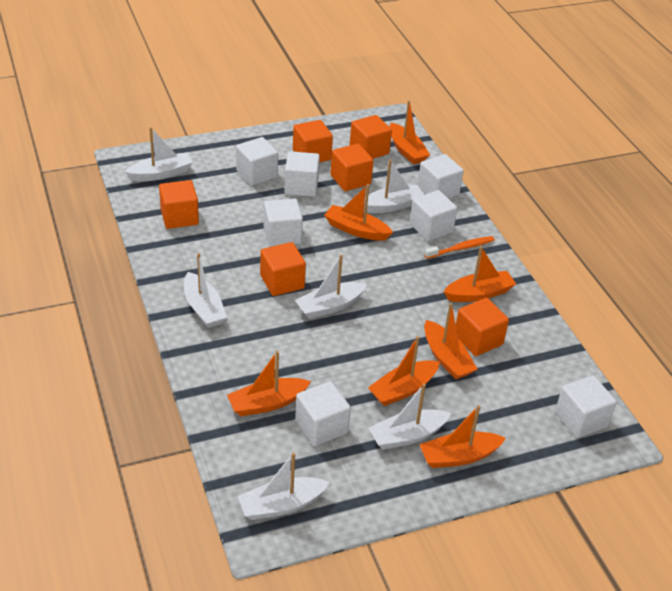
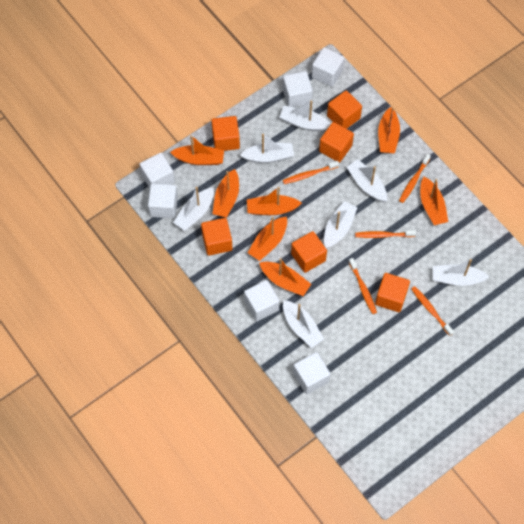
orange toothbrush: [424,236,495,259] = 1 -> [283,161,339,184] [349,258,377,314] [355,230,416,238] [399,154,431,203] [411,286,454,336] = 5
white boat: [125,127,193,181] [184,253,227,328] [238,452,330,520] [295,254,367,319] [364,159,425,213] [369,383,451,450] = 6 -> [173,187,214,231] [240,134,294,163] [279,100,331,131] [283,300,324,348] [324,201,358,248] [347,159,387,202] [433,259,489,286] = 7
white cube: [236,137,278,186] [264,198,303,247] [284,151,320,197] [295,381,351,446] [410,190,457,241] [418,154,464,198] [555,376,617,438] = 7 -> [139,153,175,188] [148,183,178,218] [244,280,280,321] [283,71,313,107] [293,352,330,394] [312,47,345,87] = 6

